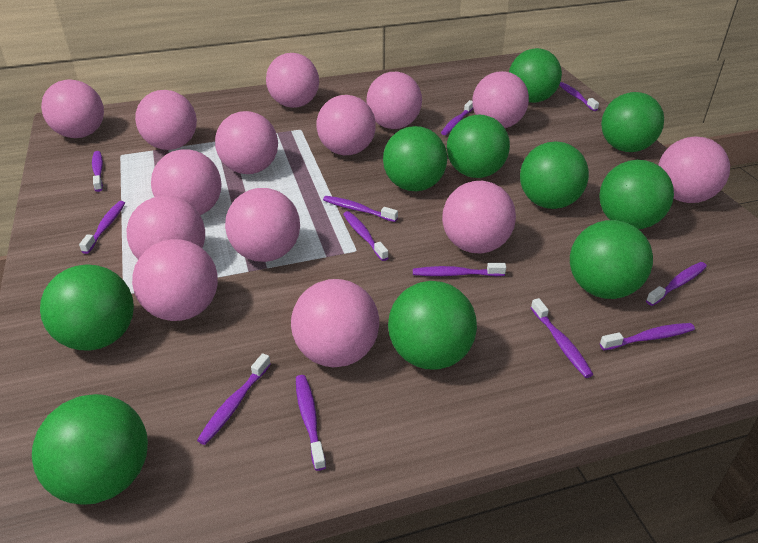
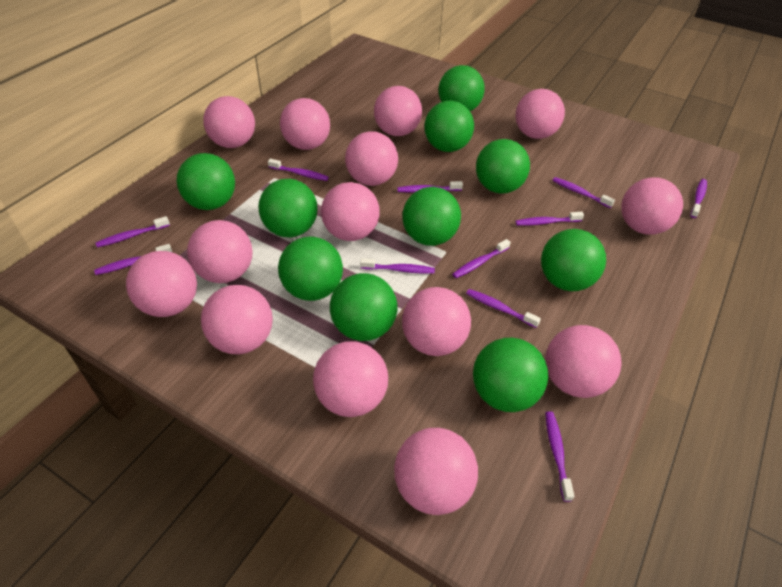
purple toothbrush: [79,201,125,254] [92,151,103,192] [197,353,271,445] [296,375,326,471] [323,196,398,222] [343,211,388,261] [413,263,506,276] [441,100,473,135] [531,298,593,378] [559,82,599,111] [600,323,695,350] [646,262,707,306] = 12 -> [94,244,172,275] [96,216,170,248] [268,159,329,181] [360,258,435,274] [397,181,463,192] [452,239,511,278] [466,289,541,328] [515,212,584,226] [545,411,574,502] [552,177,615,208] [690,179,707,218] = 11

